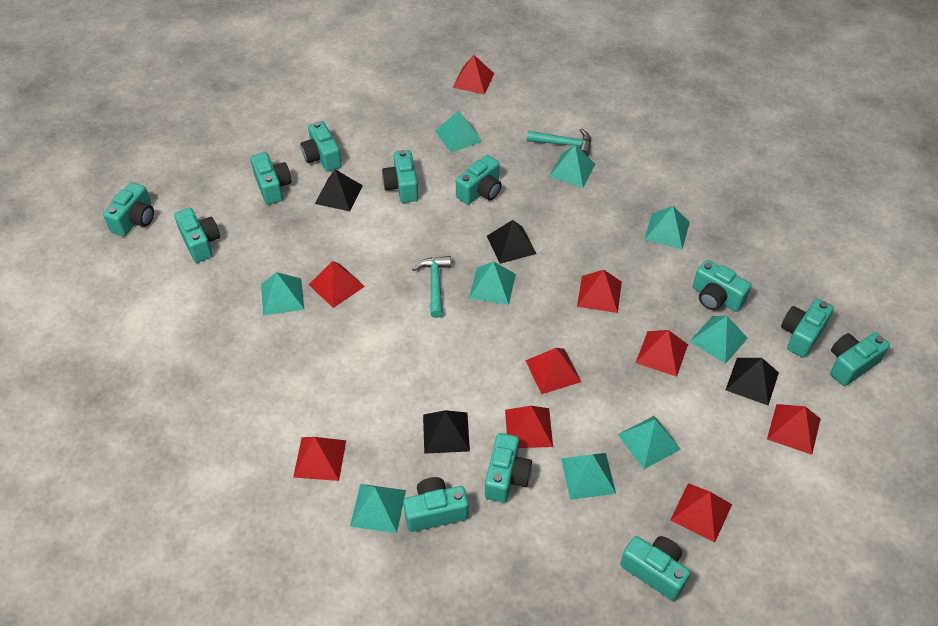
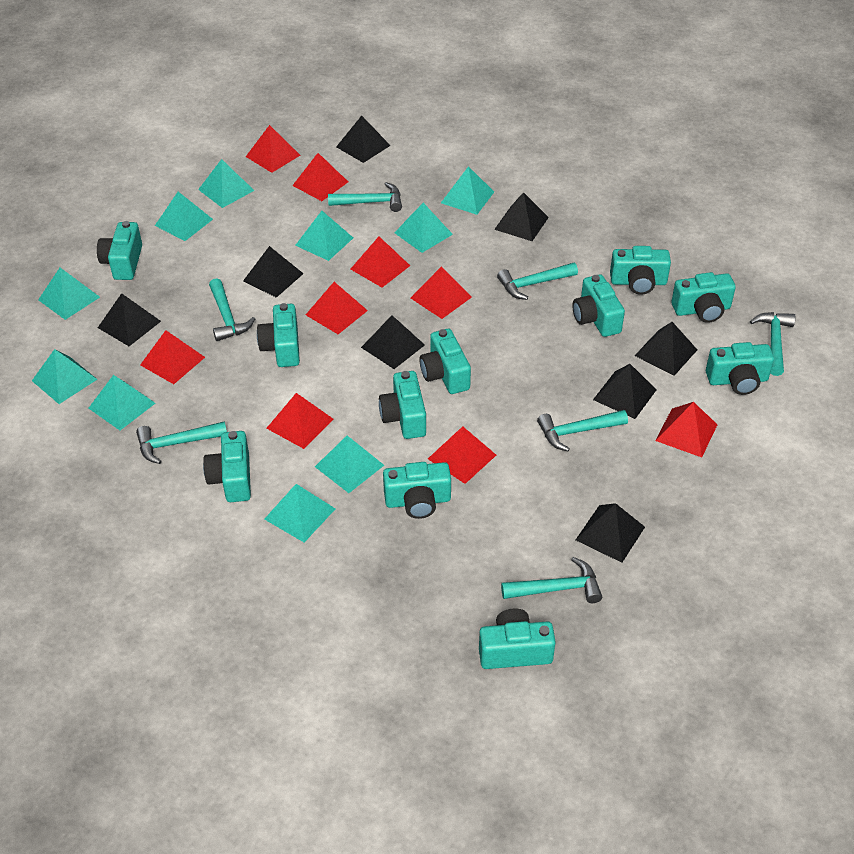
black pyramid: [315,169,363,211] [423,410,470,454] [487,220,536,264] [726,358,779,405] = 4 -> [98,293,161,346] [243,246,304,298] [336,116,391,163] [361,315,425,369] [494,192,549,241] [576,503,645,563] [593,364,656,419] [635,322,697,376] = 8
turquoise camera: [103,182,154,236] [174,208,220,263] [250,152,292,205] [301,121,342,172] [382,150,418,203] [403,477,469,532] [456,155,501,205] [485,433,532,503] [620,536,690,601] [693,260,752,312] [781,299,834,358] [830,332,890,386] = 12 -> [97,221,142,280] [203,431,251,502] [257,303,300,367] [379,371,426,439] [383,462,451,519] [419,329,471,394] [479,608,556,669] [572,275,625,337] [610,246,671,295] [671,272,736,323] [706,342,774,395] = 11
turquoise hammer: [412,256,451,318] [527,129,591,156] = 2 -> [136,421,227,464] [209,278,255,341] [328,182,402,212] [497,263,578,300] [501,557,602,603] [537,410,628,451] [750,312,796,376] = 7
turquoise pyramid: [261,272,304,316] [350,484,406,533] [435,111,482,153] [469,261,516,305] [549,145,595,188] [561,453,616,500] [618,416,681,469] [644,206,690,249] [690,316,748,364] = 9 -> [32,349,97,404] [38,268,100,320] [89,375,155,430] [155,192,213,241] [198,159,255,208] [264,484,336,542] [295,211,353,261] [315,436,384,493] [394,203,453,253] [441,166,494,215] = 10

